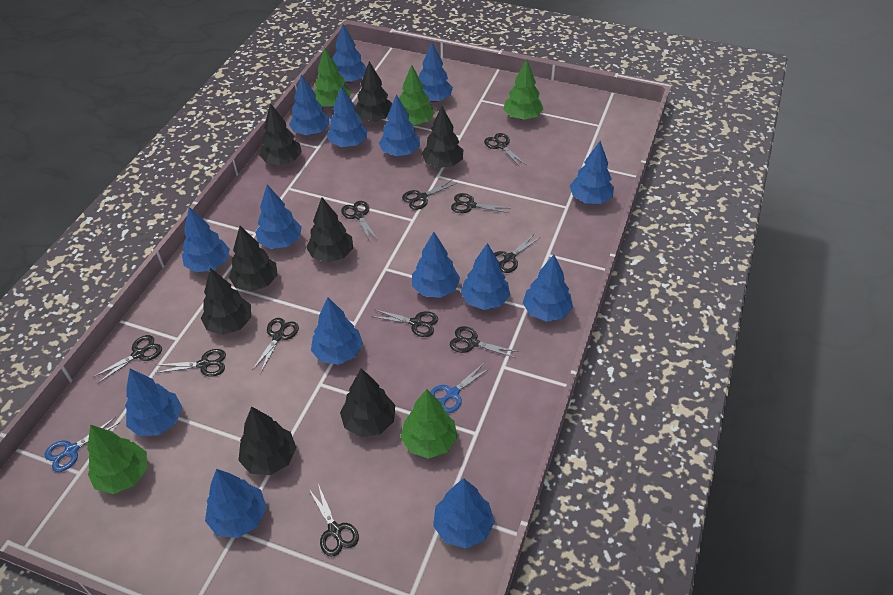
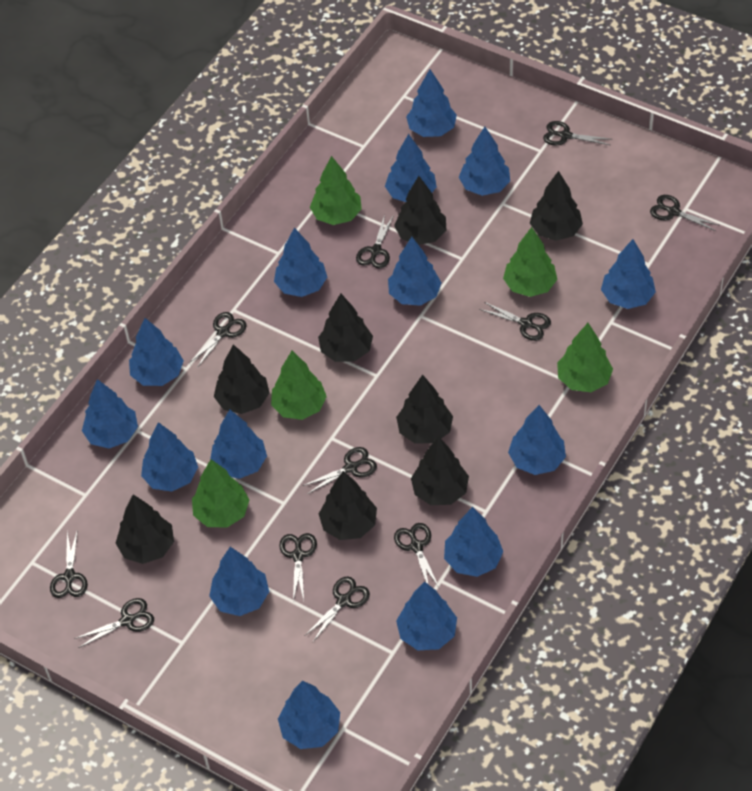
blue scissors: [45,417,119,472] [430,363,490,413] = 2 -> none = 0

